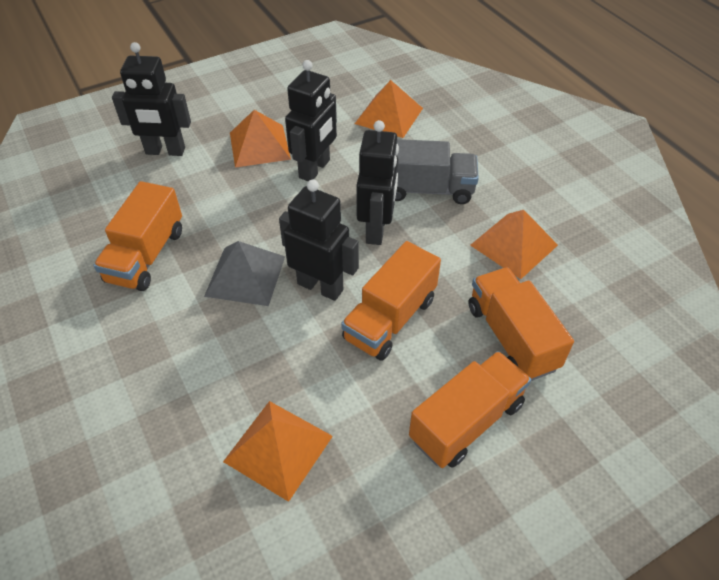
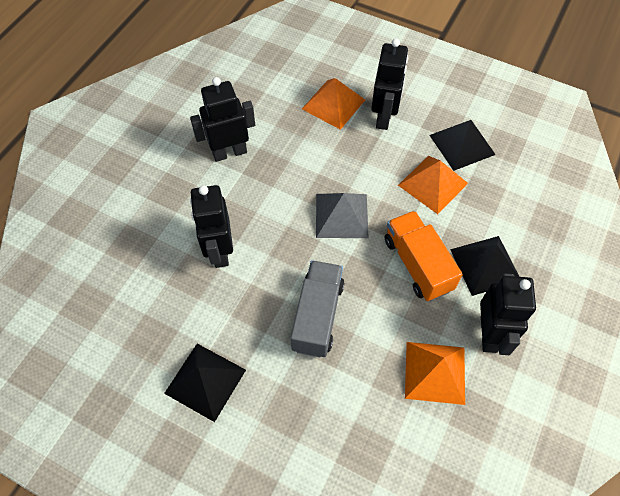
black pyramid: none = 0 -> [164,344,246,422] [430,120,496,171] [450,236,520,296] = 3
orange pyramid: [223,401,333,502] [230,110,291,168] [355,80,423,138] [470,210,558,279] = 4 -> [302,78,365,130] [398,156,468,214] [405,342,465,405] = 3
orange truck: [93,181,182,291] [341,241,441,361] [409,351,531,468] [469,267,574,381] = 4 -> [385,211,463,301] = 1

